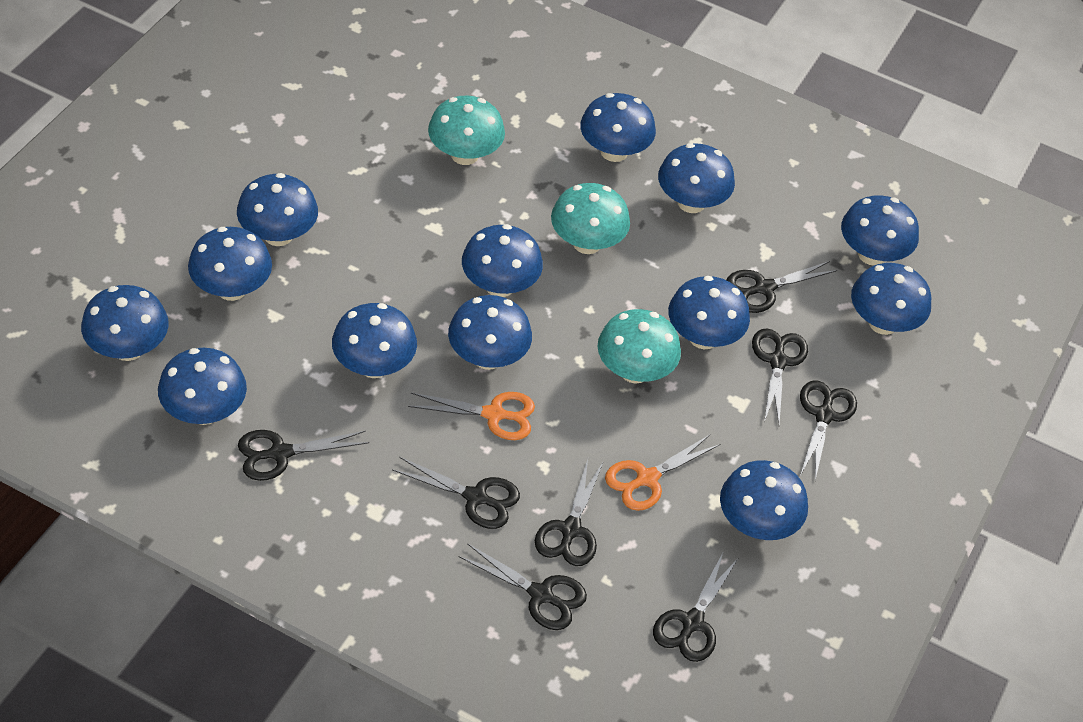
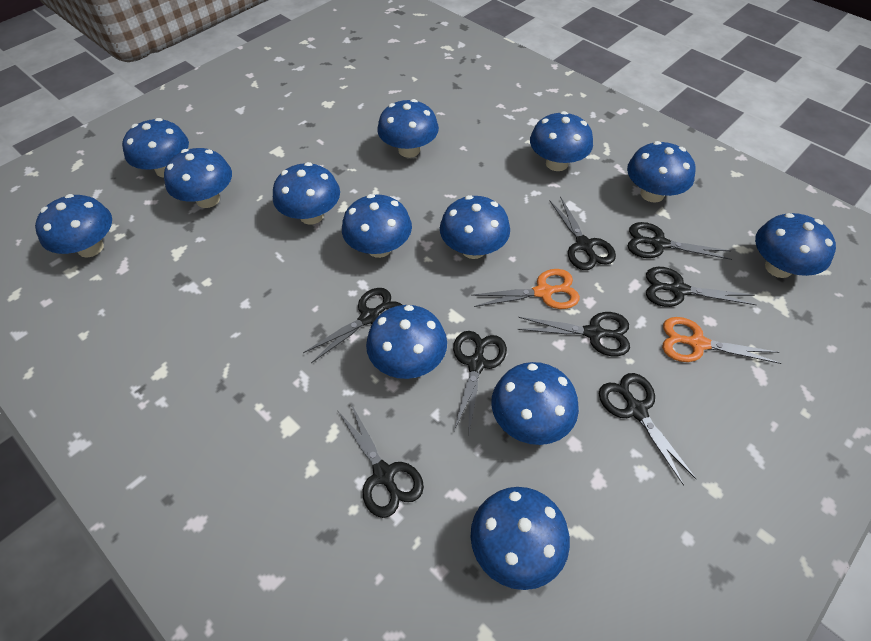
turquoise mushroom: [428,96,505,165] [551,183,630,254] [598,309,681,384] = 3 -> none = 0

